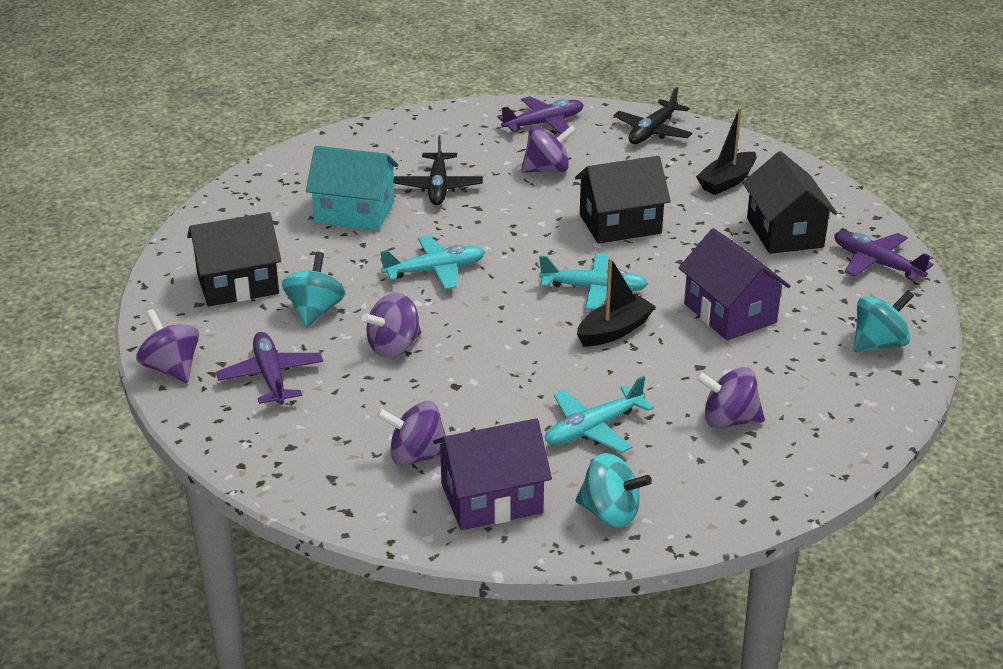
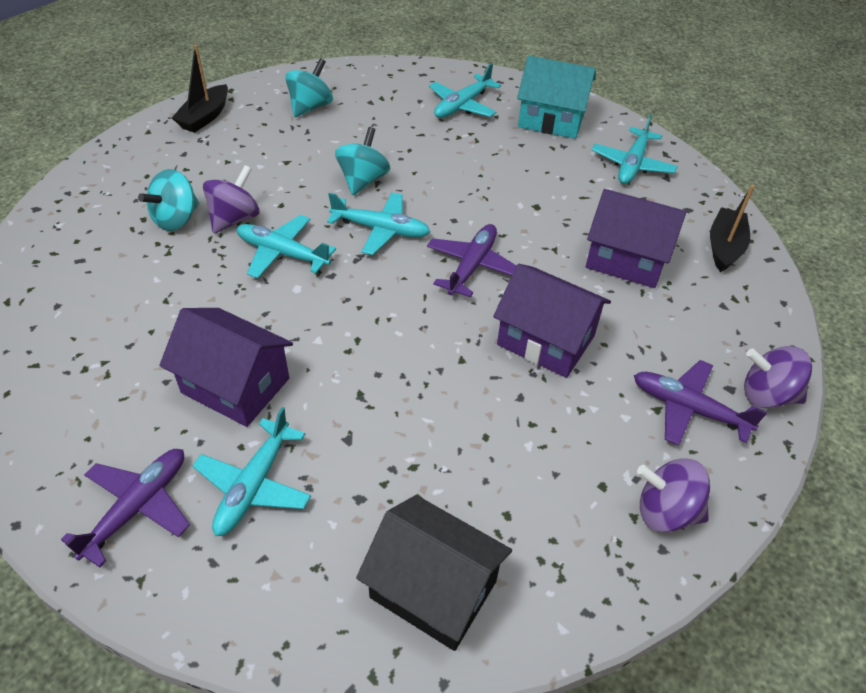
black house: [187,212,281,307] [575,156,671,244] [743,151,838,254] = 3 -> [356,495,512,651] = 1
black plane: [393,135,483,205] [614,87,692,144] = 2 -> none = 0
purple house: [433,418,552,530] [678,228,790,341] = 2 -> [159,308,293,427] [493,264,611,378] [586,189,686,288] = 3
purple spinning top: [136,309,199,383] [362,293,421,358] [376,401,446,466] [521,125,577,173] [695,367,765,428] = 5 -> [203,165,260,233] [637,458,710,533] [744,346,812,408] = 3
turquoise plane: [380,236,485,290] [539,253,648,310] [545,376,654,453] = 3 -> [193,407,311,536] [236,215,336,278] [327,192,430,255] [429,63,501,118] [592,114,678,184] = 5

